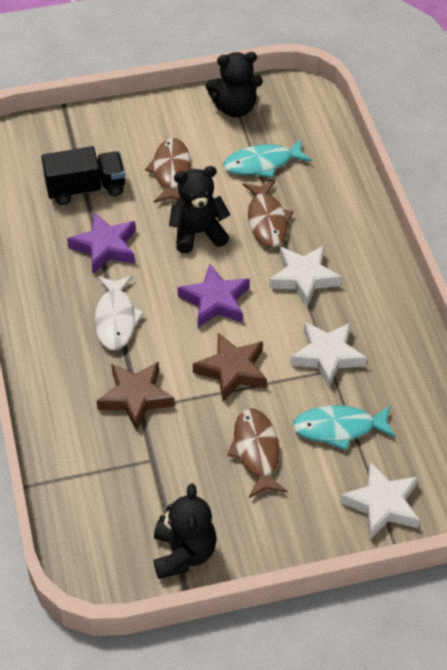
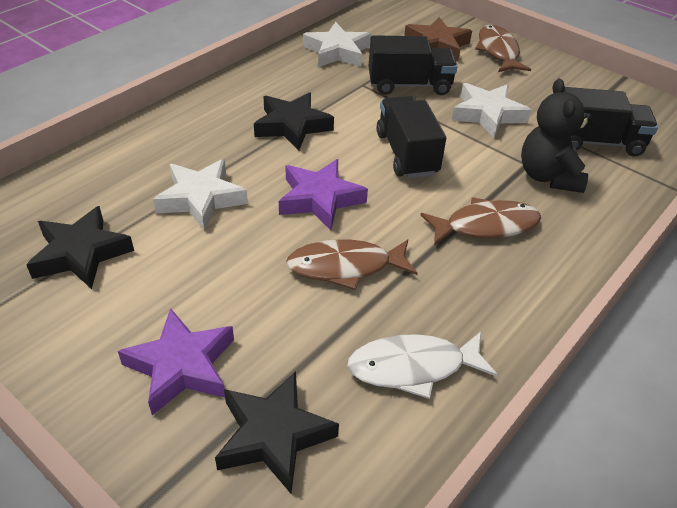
black star: none = 0 -> [26,206,134,289] [215,371,339,494] [254,92,334,151] = 3
black teddy bear: [154,484,217,579] [169,166,230,253] [206,52,263,117] = 3 -> [521,79,592,193] = 1
black truck: [41,146,125,205] = 1 -> [369,35,458,95] [376,96,446,178] [564,87,658,156] = 3
brown star: [97,362,175,431] [193,333,267,402] = 2 -> [404,17,472,62] = 1
turquoise fish: [224,139,312,178] [293,405,396,451] = 2 -> none = 0

